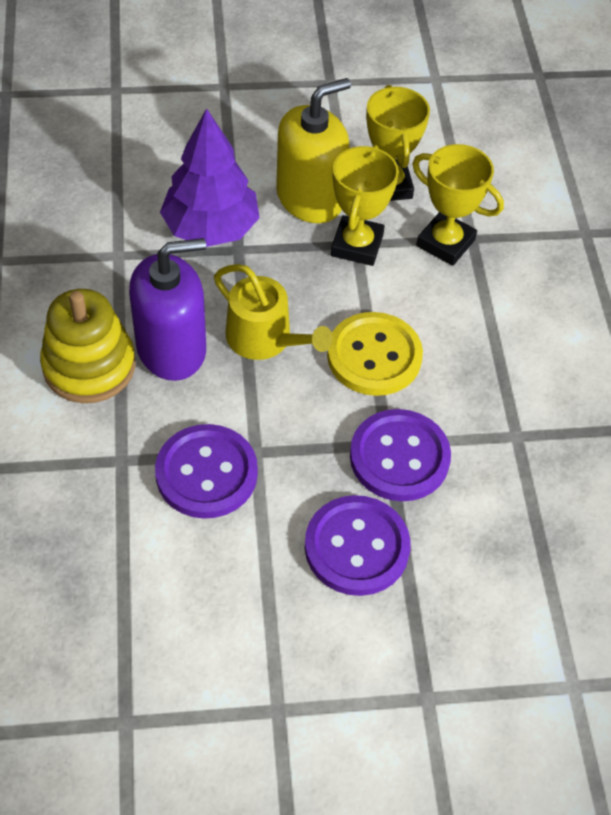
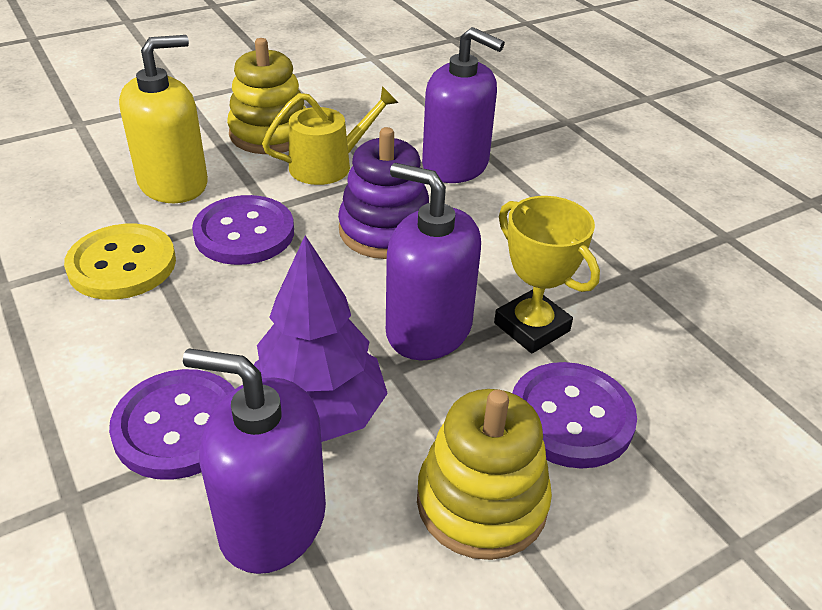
purple soap dispenser: [129,238,206,381] = 1 -> [183,348,326,574] [386,163,481,360] [422,27,505,183] = 3
purple stacking toy: none = 0 -> [338,127,429,259] = 1
yellow stacking toy: [40,289,135,403] = 1 -> [227,38,306,154] [417,389,552,560] = 2
yellow trophy: [331,145,399,266] [366,85,430,201] [412,144,504,266] = 3 -> [494,196,600,353] = 1

